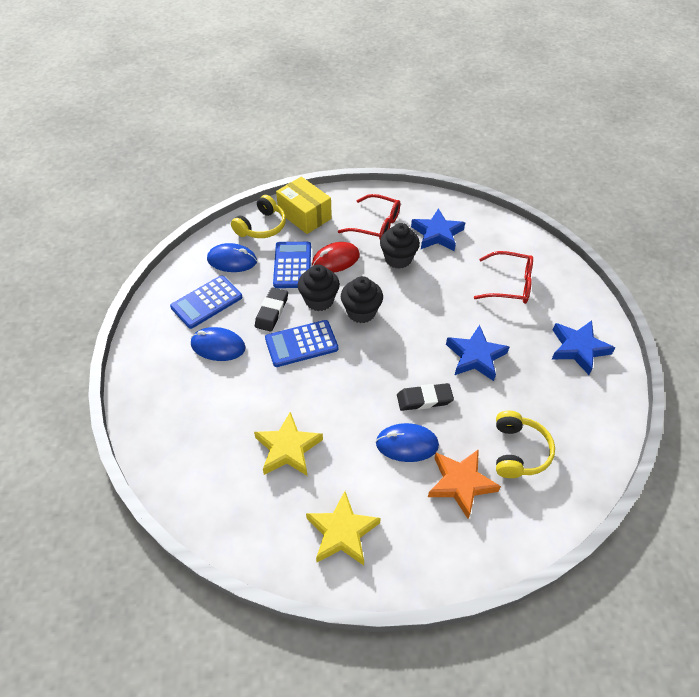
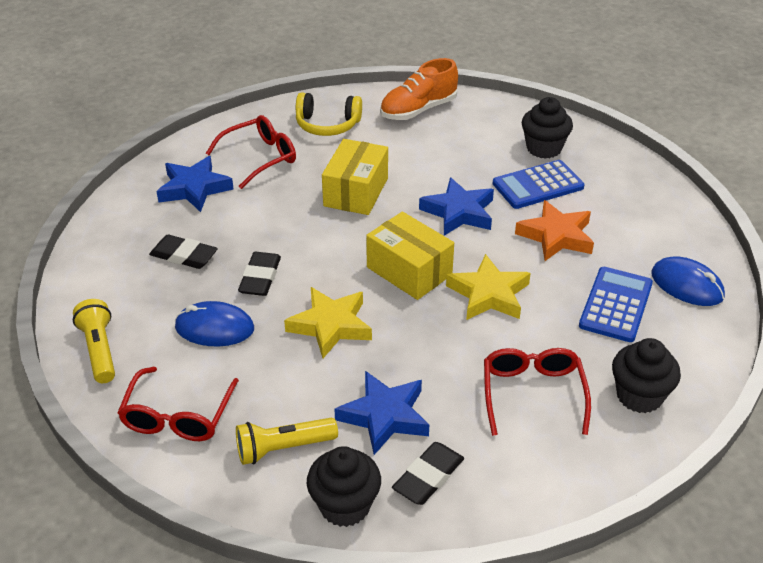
black eraser: [255,288,288,332] [397,383,454,411] = 2 -> [149,235,218,269] [238,252,281,296] [392,442,464,505] = 3
blue calculator: [170,275,242,329] [265,320,338,367] [273,242,311,288] = 3 -> [492,160,585,209] [579,267,653,342] = 2
blue mouse: [191,327,246,361] [207,243,257,272] [376,423,439,462] = 3 -> [175,301,254,347] [651,257,725,306] = 2
orange shoe: none = 0 -> [380,58,458,120] = 1
red glasses: [338,194,401,239] [474,251,533,304] = 2 -> [117,367,239,441] [206,115,296,189] [484,348,591,436] = 3
red mouse: [312,242,360,272] = 1 -> none = 0
yellow box: [276,177,332,234] = 1 -> [322,139,388,215] [366,212,454,300] = 2
yellow flashlight: none = 0 -> [73,299,115,383] [236,418,338,465] = 2
yellow headphones: [231,195,286,238] [496,411,555,478] = 2 -> [296,92,362,136] = 1

